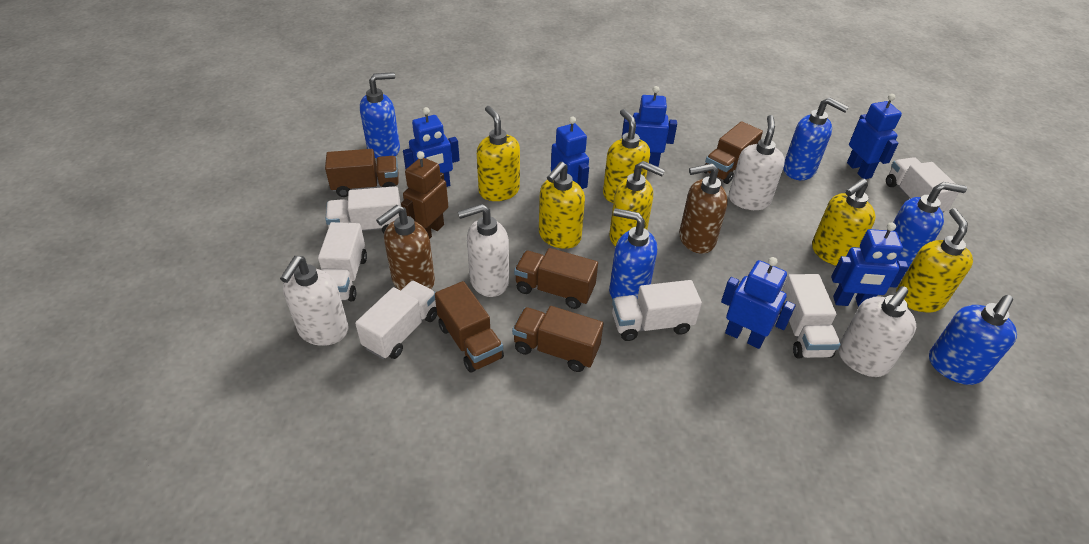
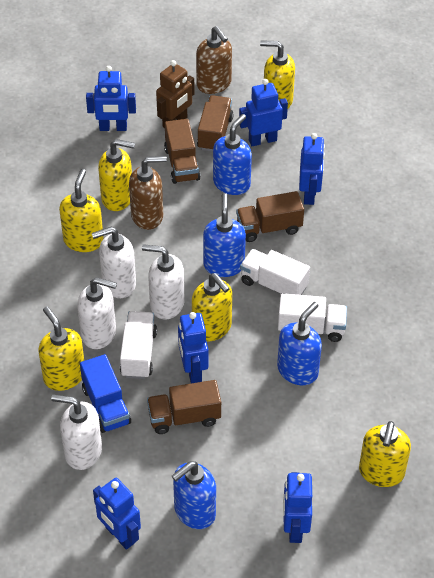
blue soap dispenser: [360,72,400,158] [609,208,657,299] [783,97,849,180] [893,182,967,272] [929,295,1017,385] = 5 -> [172,461,216,529] [203,193,246,277] [213,114,252,195] [277,302,322,385] = 4
blue truck: none = 0 -> [80,354,131,433] = 1
brown truck: [325,149,399,197] [435,281,504,373] [512,306,603,372] [514,248,598,309] [704,121,763,184] = 5 -> [147,380,221,434] [164,119,201,184] [197,95,234,152] [236,191,304,242] = 4
white truck: [318,222,367,302] [325,186,401,233] [355,281,437,359] [612,280,702,341] [780,274,841,358] [886,157,959,213] = 6 -> [120,311,157,379] [240,249,310,295] [278,293,347,342] = 3

